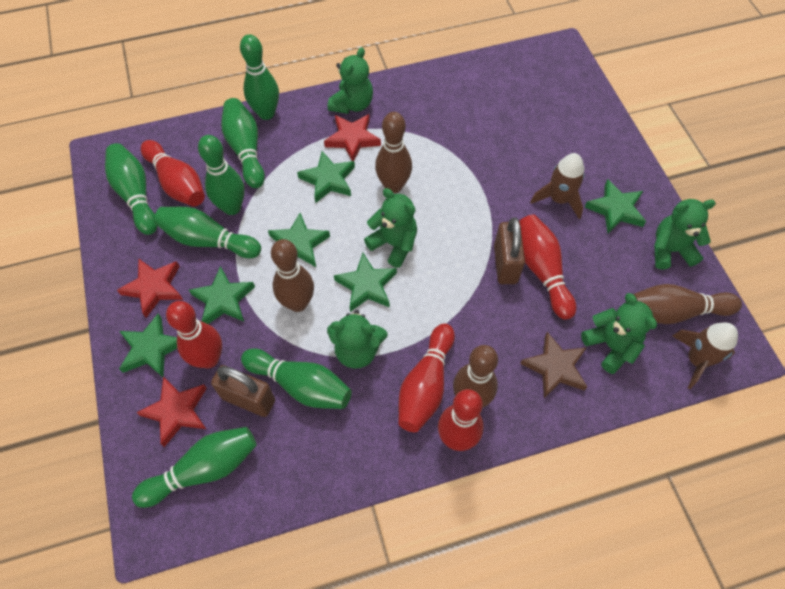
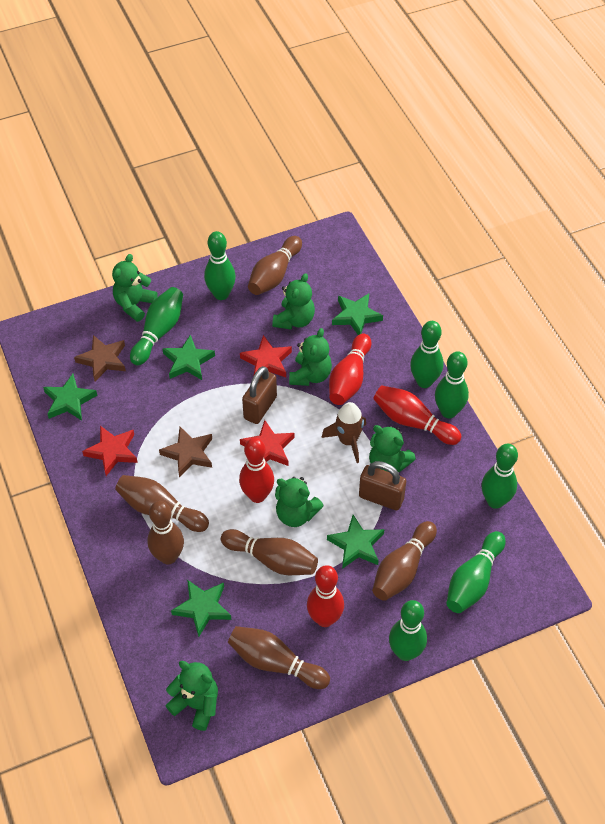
brown bowling pin: [271,239,314,312] [375,112,412,193] [453,345,498,408] [633,284,742,324] = 4 -> [115,475,209,532] [148,501,184,564] [221,529,318,575] [228,626,330,689] [248,236,302,295] [372,521,437,601] = 6
brown rocket: [530,153,585,219] [672,323,738,389] = 2 -> [321,402,366,463] = 1
brown star: [520,332,587,398] = 1 -> [74,335,126,381] [159,427,212,478] = 2
green star: [119,314,177,377] [189,266,255,324] [268,213,330,267] [297,151,355,203] [334,253,397,312] [585,179,646,233] = 6 -> [43,374,97,421] [162,335,215,380] [171,580,231,637] [327,515,384,569] [332,293,383,335] = 5
green teddy bear: [327,310,387,368] [328,47,373,114] [364,188,417,268] [581,293,657,374] [654,199,716,270] = 5 -> [112,254,157,322] [165,661,218,731] [272,273,315,330] [275,477,324,527] [289,328,332,386] [369,425,416,472] = 6
red bowling pin: [141,140,205,206] [166,301,222,368] [398,324,455,432] [438,389,484,451] [519,215,576,320] = 5 -> [239,438,274,503] [307,565,344,627] [329,333,371,405] [373,385,461,445] = 4

